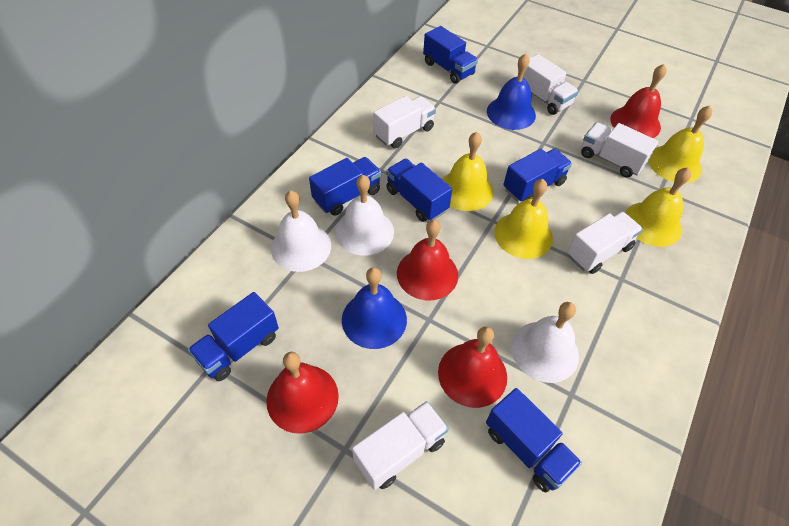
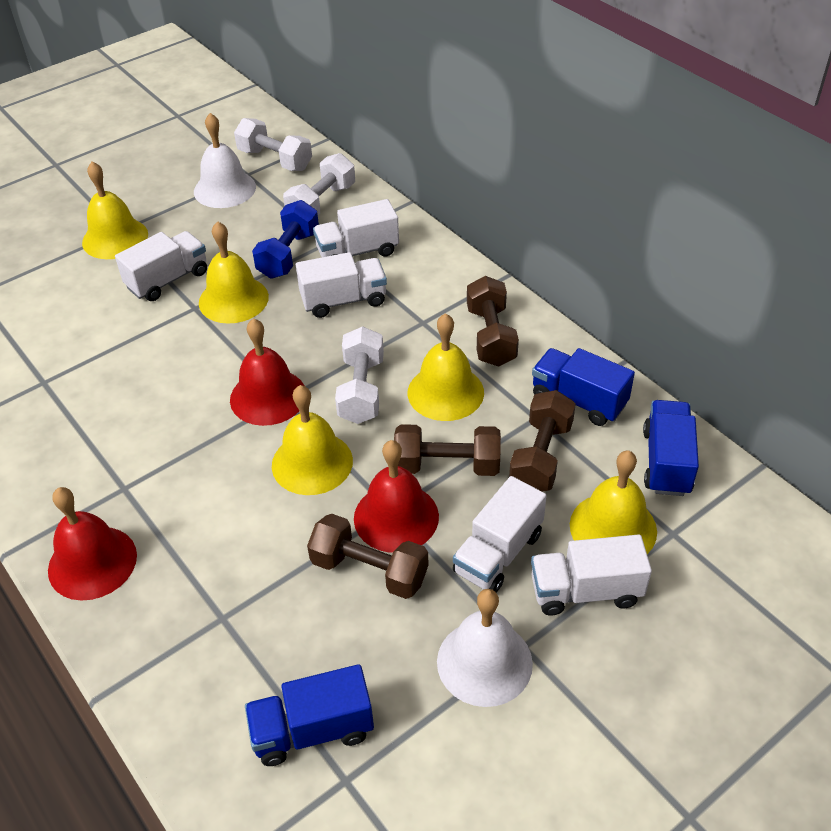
blue bell: [342,267,407,349] [487,54,536,130] = 2 -> none = 0
blue dumbbell: none = 0 -> [252,200,319,279] = 1
blue truck: [188,292,279,381] [309,157,381,216] [386,159,452,222] [423,26,478,84] [486,388,582,492] [503,149,572,202] = 6 -> [245,664,374,766] [532,348,635,426] [643,400,699,496] = 3
brown dumbbell: none = 0 -> [307,514,429,599] [394,424,501,476] [467,276,519,367] [509,390,576,491] = 4
red bell: [266,352,339,434] [397,219,458,300] [438,326,507,408] [610,64,667,138] = 4 -> [48,487,137,601] [230,318,305,426] [354,440,439,553] = 3
white bell: [271,190,331,272] [335,175,394,256] [511,302,579,383] = 3 -> [194,113,256,208] [437,589,533,707] = 2
white dumbbell: none = 0 -> [234,118,312,171] [283,153,355,215] [335,326,384,424] = 3
yellow bell: [442,132,493,211] [494,179,553,259] [625,167,691,247] [648,106,712,183] = 4 -> [82,162,148,259] [199,221,269,324] [272,385,353,495] [408,313,484,421] [570,450,657,554] = 5

